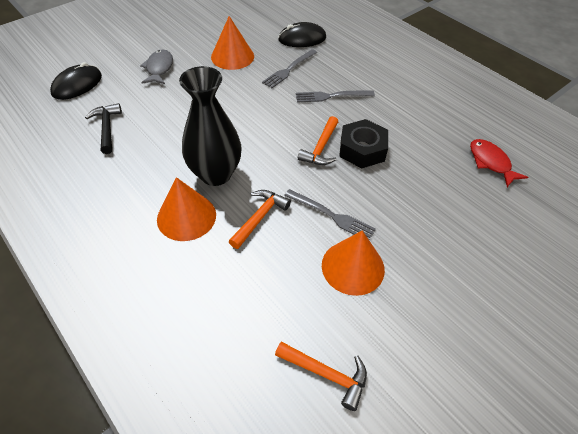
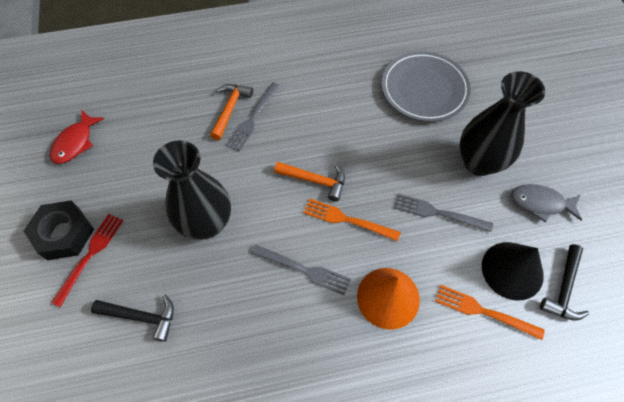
black cone: none = 0 -> [482,242,544,301] = 1
black hammer: [85,103,122,154] = 1 -> [91,295,174,342] [540,244,589,321] = 2
black mouse: [50,62,102,100] [278,22,326,47] = 2 -> none = 0
black vase: [179,66,241,186] = 1 -> [153,141,231,240] [459,71,545,176] = 2
grey plate: none = 0 -> [382,51,471,122] = 1
orange cone: [157,177,216,241] [211,16,254,70] [322,230,385,296] = 3 -> [357,268,420,329] = 1
orange fork: none = 0 -> [303,198,401,241] [435,285,545,340] = 2
orange hammer: [228,190,291,249] [275,342,367,411] [298,116,338,165] = 3 -> [210,84,253,140] [274,162,345,202] = 2
red fork: none = 0 -> [51,214,123,307] = 1

